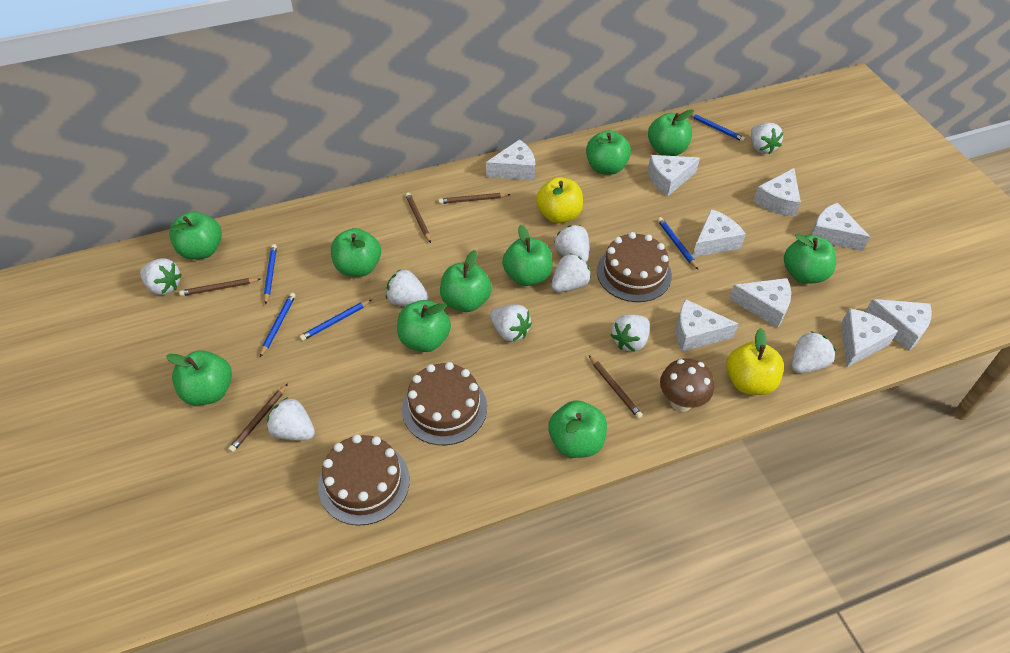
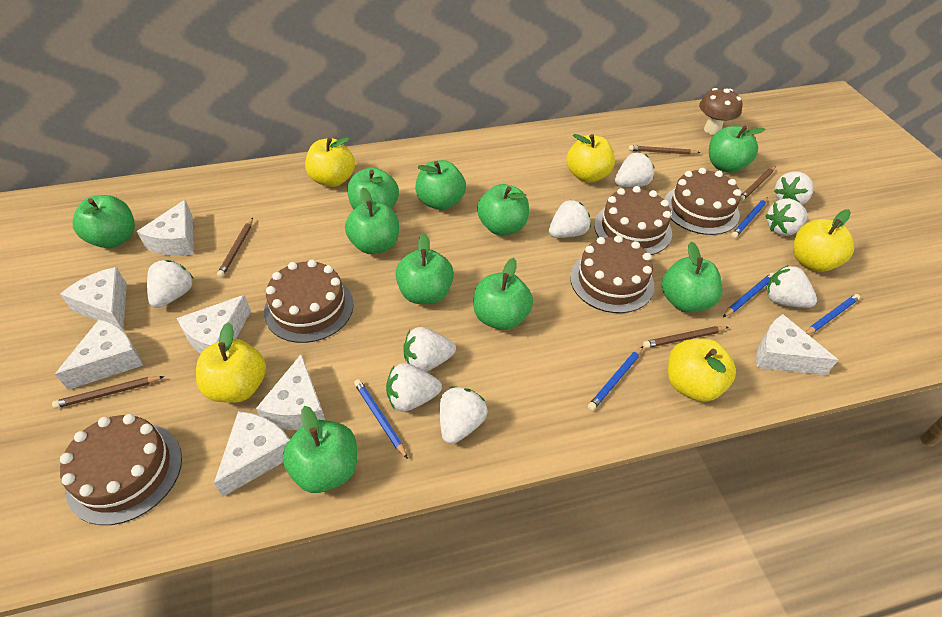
brown cake: [318,434,410,525] [402,362,487,445] [597,232,672,302] = 3 -> [60,414,182,525] [264,259,354,343] [570,235,654,313] [594,186,672,255] [664,168,741,235] = 5
white cheese: [486,139,535,180] [648,155,700,197] [676,299,738,352] [692,209,746,257] [729,278,791,328] [753,168,801,217] [811,202,870,251] [841,308,898,367] [865,299,932,351] = 9 -> [55,319,143,390] [60,267,127,330] [137,200,194,256] [177,295,251,354] [214,411,290,497] [256,354,325,430] [756,314,838,375] = 7
yellow apple: [536,177,583,223] [726,328,784,395] = 2 -> [196,322,266,403] [305,137,355,187] [566,134,615,183] [668,338,736,402] [793,209,854,272] = 5

